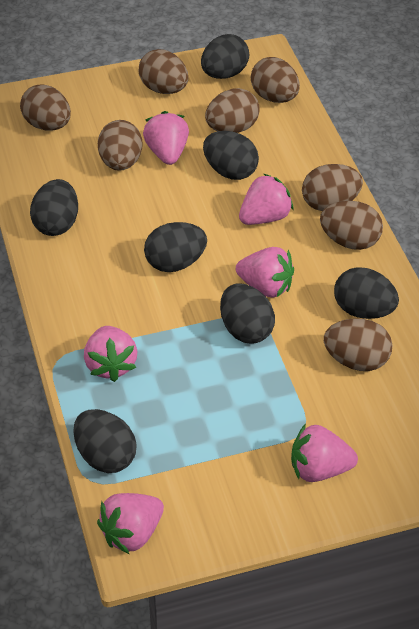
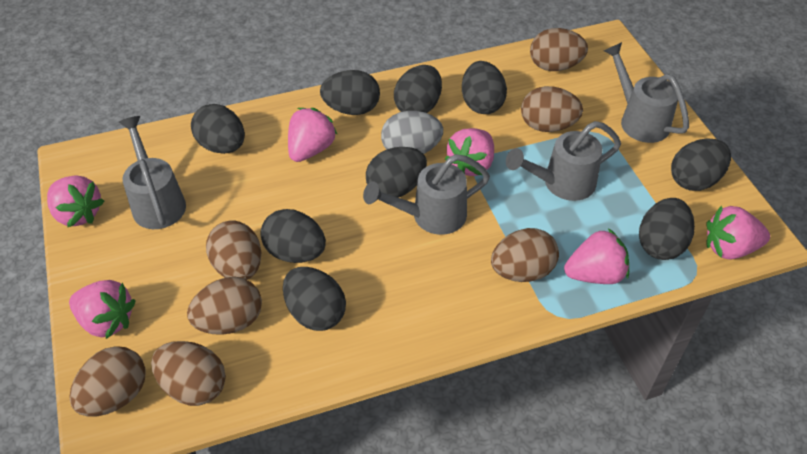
black egg: [30,179,78,236] [74,409,137,473] [144,222,207,272] [201,34,249,79] [203,131,259,180] [220,283,275,344] [334,267,399,319] = 7 -> [191,104,245,154] [261,209,326,263] [283,267,346,331] [320,70,380,115] [366,147,427,198] [394,65,442,113] [462,61,507,114] [639,198,695,260] [671,139,731,191] = 9
brown egg: [20,84,71,131] [98,120,142,171] [139,49,188,94] [205,88,260,133] [251,57,300,103] [302,164,363,211] [320,201,383,250] [324,318,392,371] = 8 -> [70,346,146,416] [151,341,226,406] [187,277,262,335] [206,220,261,280] [491,228,559,282] [521,86,583,132] [530,28,588,71] = 7
grey egg: none = 0 -> [381,111,443,154] = 1
grey watering can: none = 0 -> [119,116,186,229] [363,154,490,235] [506,121,621,201] [604,42,689,143] = 4

